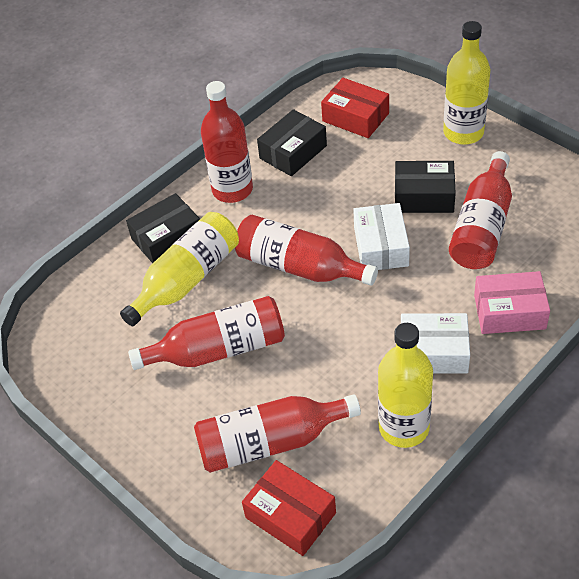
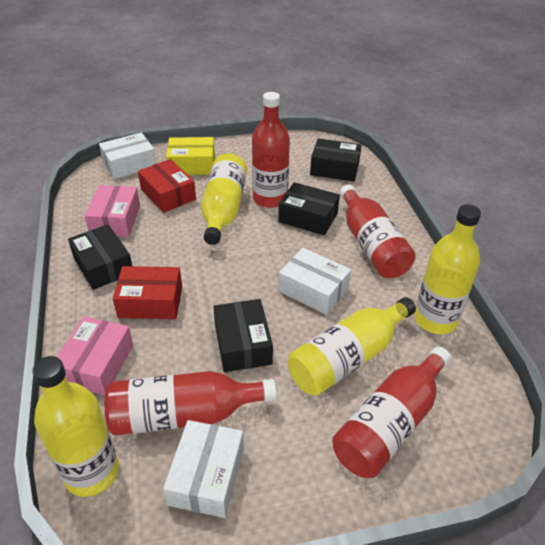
black box: [126,193,200,263] [257,109,327,176] [395,161,456,213] = 3 -> [68,224,132,290] [213,299,273,372] [278,182,340,235] [310,138,362,181] = 4
pink box: [474,271,550,334] = 1 -> [57,317,133,395] [85,185,140,237] = 2
red bottle: [128,296,285,370] [194,394,361,473] [201,81,253,203] [234,215,378,285] [449,151,512,269] = 5 -> [105,371,276,436] [252,92,290,208] [332,347,451,478] [340,185,416,278] = 4
white box: [353,203,410,270] [401,313,470,374] = 2 -> [99,132,156,179] [163,420,244,518] [278,248,351,315] = 3
yellow bottle: [120,212,237,326] [378,323,433,448] [443,21,490,145] = 3 -> [32,356,119,497] [201,153,247,245] [288,297,416,396] [414,204,481,334] = 4
yellow box: none = 0 -> [166,137,215,175] = 1

